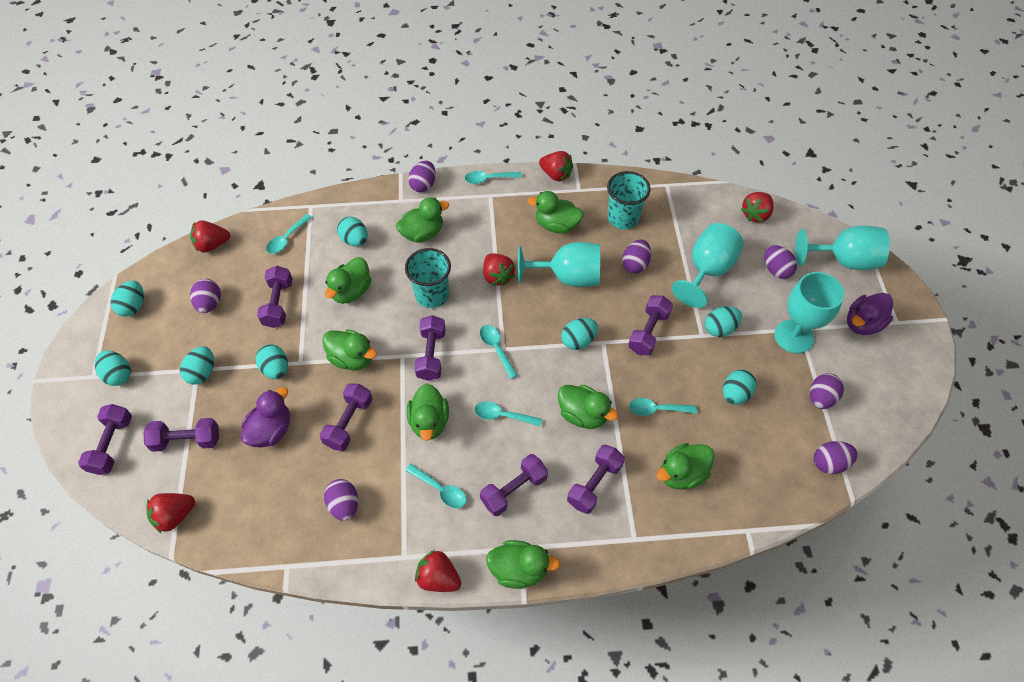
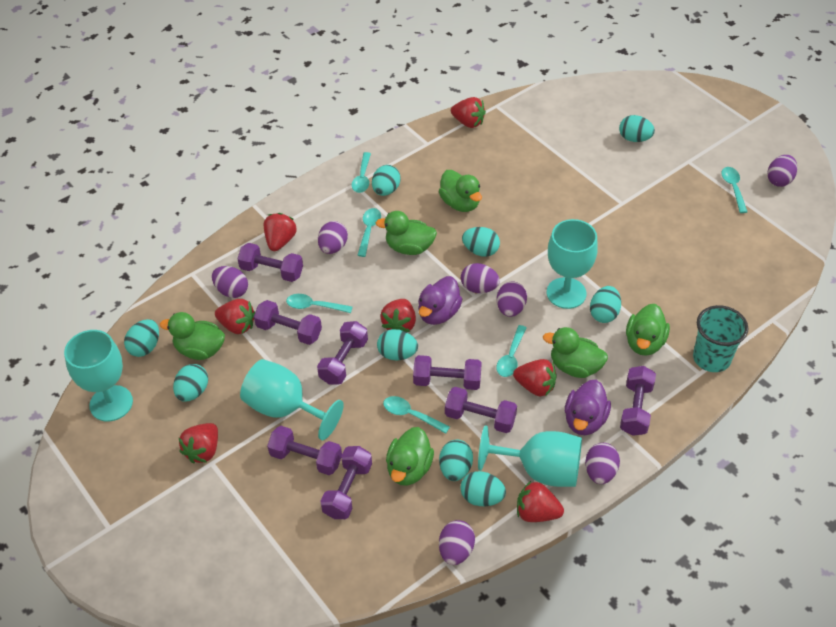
green duck: [322,329,377,370] [325,257,371,304] [396,197,449,243] [407,383,449,441] [486,540,560,589] [528,191,584,234] [558,385,618,429] [657,443,715,490] = 8 -> [160,312,225,360] [376,211,437,255] [386,427,434,486] [439,170,482,212] [543,327,608,378] [626,304,670,356] = 6
red strawberry: [146,493,195,533] [190,220,230,253] [415,550,461,592] [483,253,515,286] [539,151,573,181] [741,192,774,223] = 6 -> [179,423,218,464] [215,299,255,334] [264,213,297,251] [380,299,416,332] [451,97,486,128] [513,359,557,396] [517,481,564,522] = 7
turquoise cup: [405,248,451,308] [607,171,651,229] = 2 -> [693,305,748,372] = 1
turquoise egg: [95,350,131,386] [110,281,144,317] [180,347,214,385] [255,344,288,379] [337,217,368,246] [561,318,598,350] [705,306,742,337] [723,369,757,405] = 8 -> [124,319,159,357] [173,364,208,402] [372,165,401,196] [377,329,418,361] [439,440,473,481] [460,471,506,506] [462,227,500,257] [590,286,621,323] [619,115,655,142] = 9

